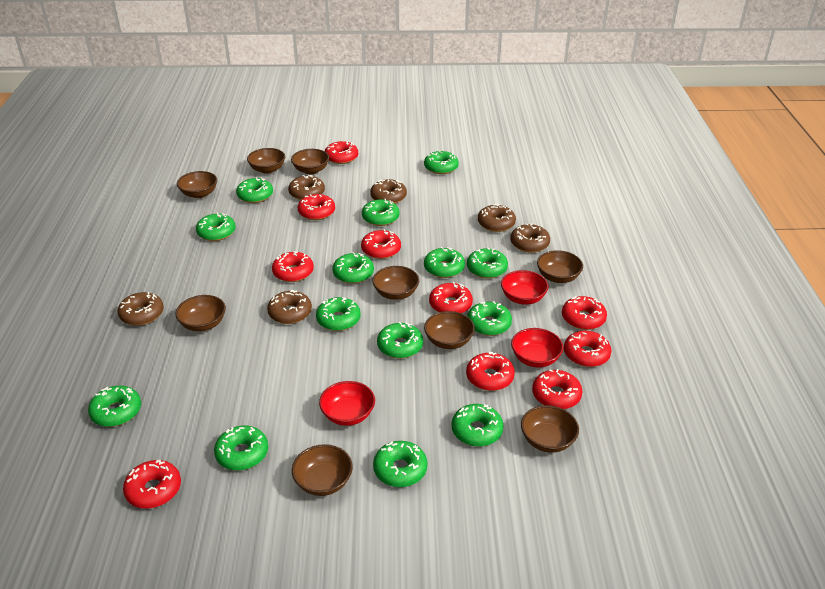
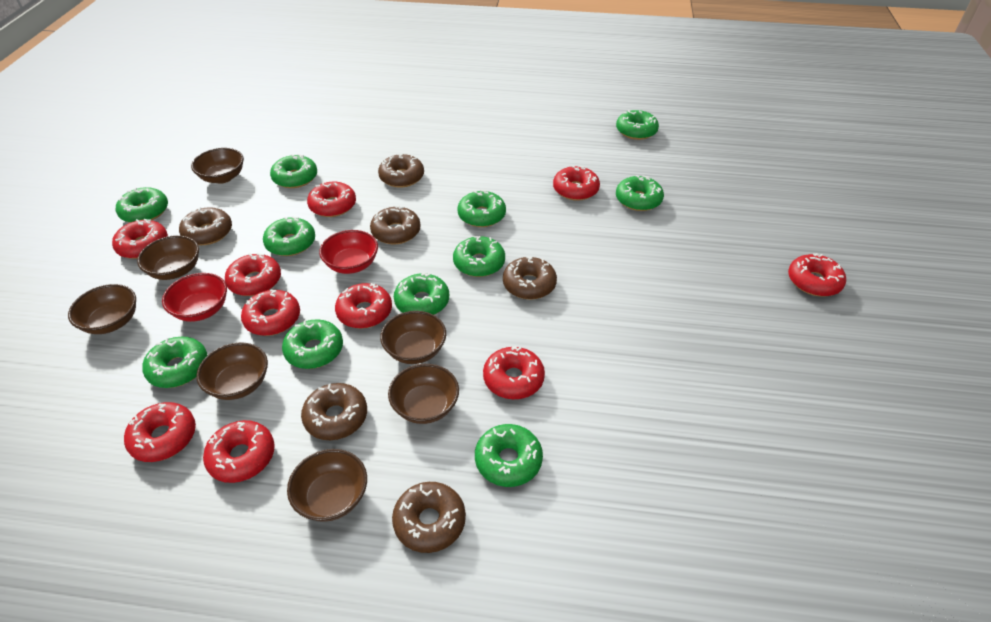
brown bowl: [175,295,226,331] [177,171,217,198] [247,148,285,174] [291,149,329,174] [292,444,353,496] [372,266,419,300] [424,311,475,349] [521,405,579,453] [537,250,583,283] = 9 -> [68,284,136,334] [137,235,199,280] [191,148,244,184] [196,343,268,400] [287,449,367,522] [380,311,446,364] [388,364,459,424] = 7
green donut: [88,386,141,427] [196,213,236,241] [214,426,268,470] [236,177,273,203] [316,297,361,331] [332,252,374,284] [362,199,400,226] [373,441,427,487] [377,322,423,358] [424,151,459,174] [424,247,465,278] [452,404,504,447] [467,247,508,279] [467,301,512,336] = 14 -> [116,187,168,222] [142,337,207,388] [263,216,315,256] [270,154,317,188] [282,319,343,369] [394,272,449,315] [453,236,505,277] [457,190,506,227] [475,424,543,487] [616,110,659,140] [616,175,664,211] = 11
red bowl: [319,381,375,426] [501,270,549,305] [511,328,563,367] = 3 -> [162,273,227,322] [319,230,378,274] = 2

